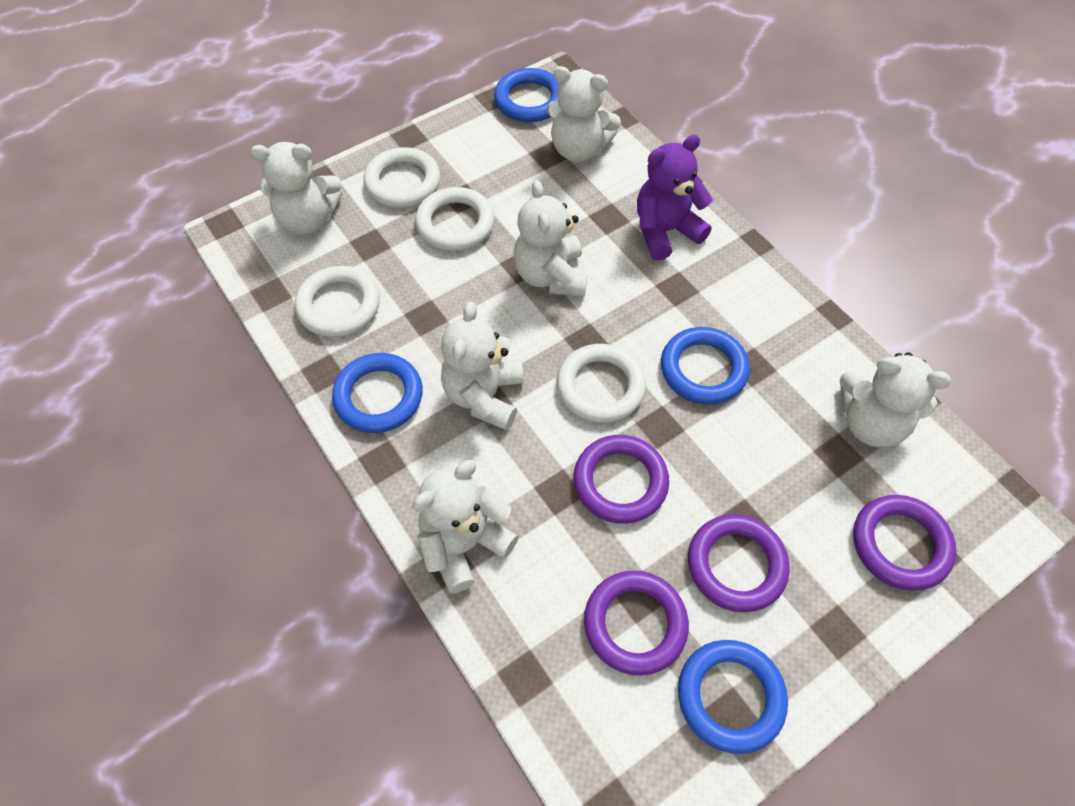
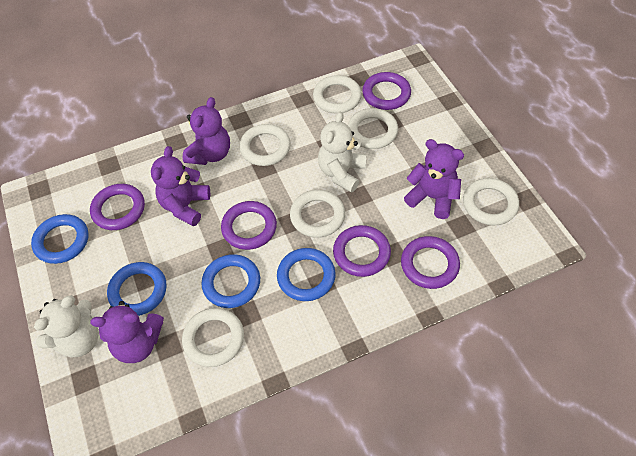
purple ring: [574,435,669,524] [584,570,689,676] [688,514,790,612] [853,495,956,591] = 4 -> [90,184,145,230] [221,201,277,250] [333,225,391,277] [362,72,411,110] [401,236,460,289] = 5
purple teddy bear: [637,135,713,261] = 1 -> [90,301,164,363] [151,146,210,226] [183,97,230,165] [404,139,464,219] = 4
white ring: [295,266,380,337] [364,147,440,208] [415,187,495,251] [557,344,646,423] = 4 -> [182,308,244,367] [239,124,291,166] [290,190,345,238] [313,75,362,114] [348,108,398,149] [463,178,519,225] = 6
white teddy bear: [250,142,343,234] [413,460,519,594] [441,302,523,430] [514,180,587,297] [547,66,621,162] [839,353,951,447] = 6 -> [34,295,99,357] [318,112,367,193] = 2

